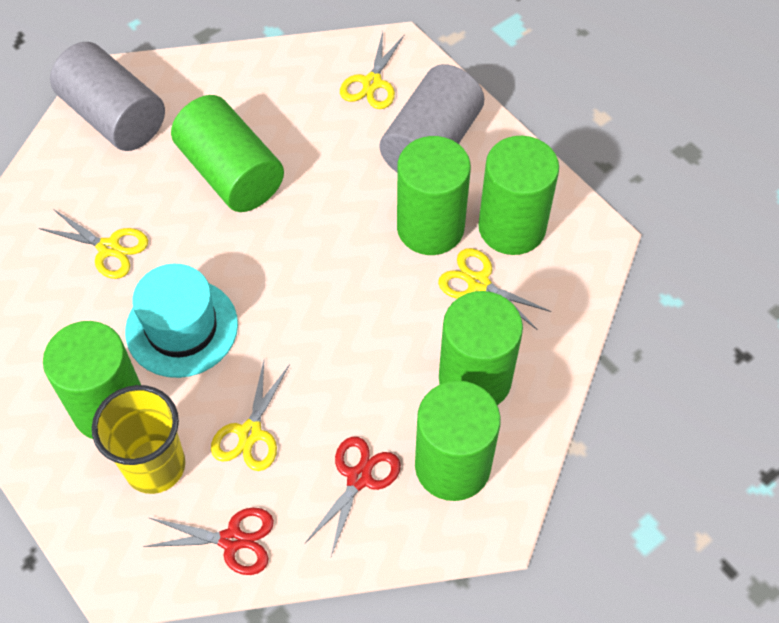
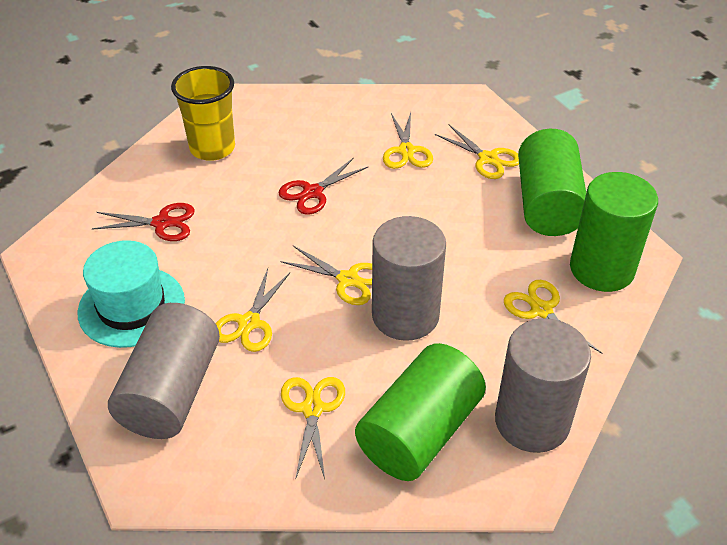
green cylinder: [43,321,141,439] [171,95,284,212] [397,136,471,255] [415,381,501,501] [439,291,523,405] [478,136,559,255] = 6 -> [355,343,486,481] [518,129,586,236] [570,172,658,292] = 3
grey cylinder: [50,42,165,151] [380,64,485,172] = 2 -> [108,303,220,439] [372,216,446,341] [495,318,591,453] = 3
yellow scissors: [39,209,148,279] [211,361,290,471] [340,32,405,109] [438,248,551,330] = 4 -> [216,268,290,352] [280,246,372,305] [281,377,345,480] [383,112,433,169] [435,125,519,179] [504,280,603,354] = 6

